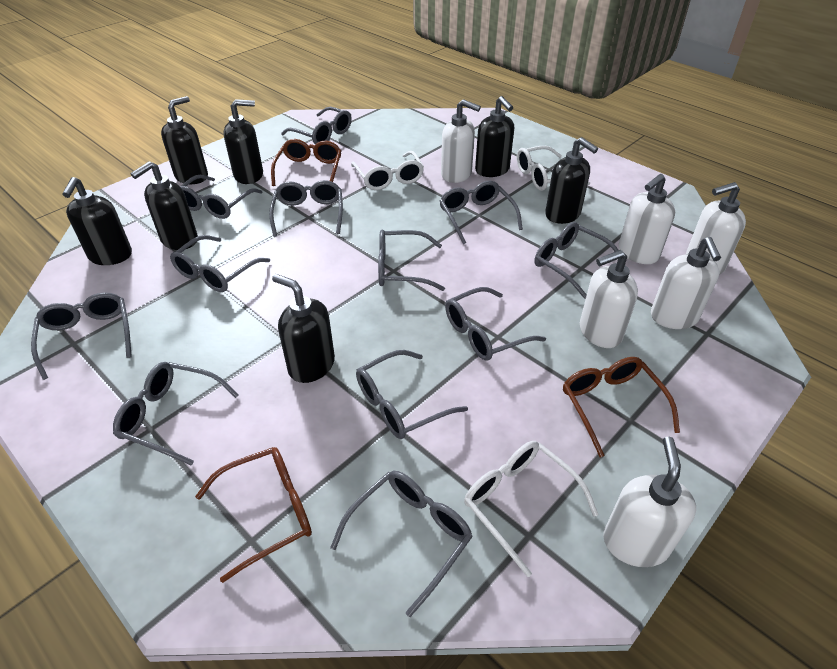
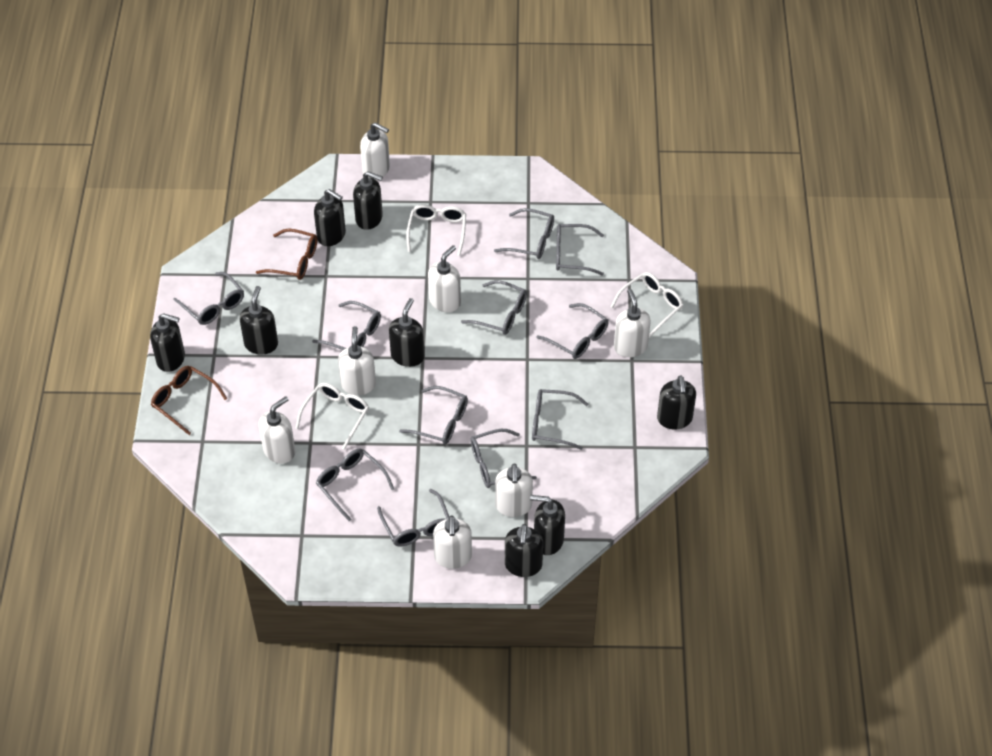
black soap dispenser: [62,177,132,265] [131,161,198,250] [161,96,208,184] [223,99,263,184] [272,274,335,383] [475,96,514,177] [545,137,598,224] = 7 -> [150,313,185,372] [239,286,278,355] [314,189,346,246] [353,171,383,230] [389,298,425,367] [505,524,543,577] [530,495,565,555] [657,375,696,429] = 8
brown glasses: [195,447,312,583] [271,139,342,186] [563,357,680,457] = 3 -> [151,366,228,435] [256,229,317,280] = 2
grey glasses: [31,292,132,380] [113,362,239,466] [170,235,270,292] [180,175,263,219] [269,180,343,237] [281,107,352,144] [330,471,473,617] [356,350,468,439] [378,230,445,291] [439,181,523,244] [445,287,546,361] [534,222,618,299] = 12 -> [174,272,244,325] [312,301,381,350] [316,449,394,521] [377,489,449,547] [399,386,468,445] [461,280,527,335] [470,429,537,488] [494,208,554,259] [532,389,588,450] [536,303,609,359] [556,224,604,276] = 11
white soap dispenser: [441,99,481,183] [580,250,638,348] [603,437,696,567] [619,174,675,264] [651,237,721,329] [686,182,746,275] = 6 -> [259,396,295,464] [338,326,376,395] [360,122,390,180] [428,245,461,312] [433,515,472,569] [495,464,533,517] [614,289,651,357] = 7

